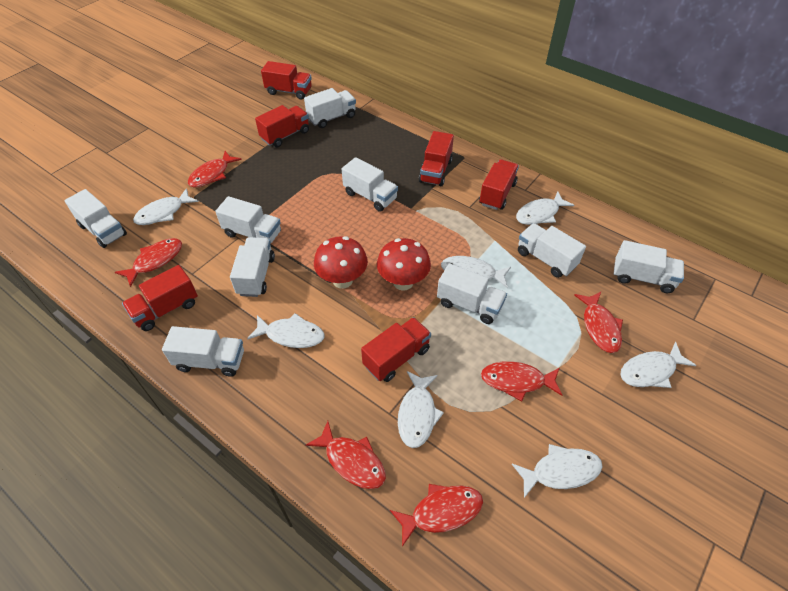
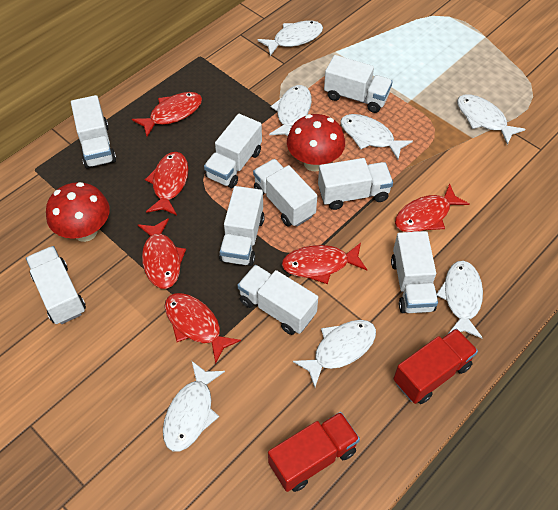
red truck: [122,265,198,331] [255,105,309,147] [261,61,312,100] [361,317,431,382] [419,131,454,186] [479,159,519,210] = 6 -> [268,412,360,492] [393,328,478,404] = 2

